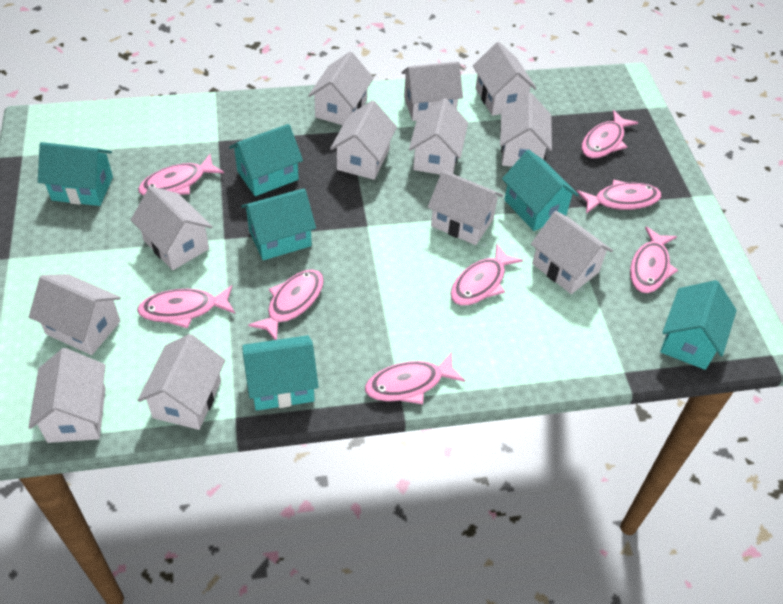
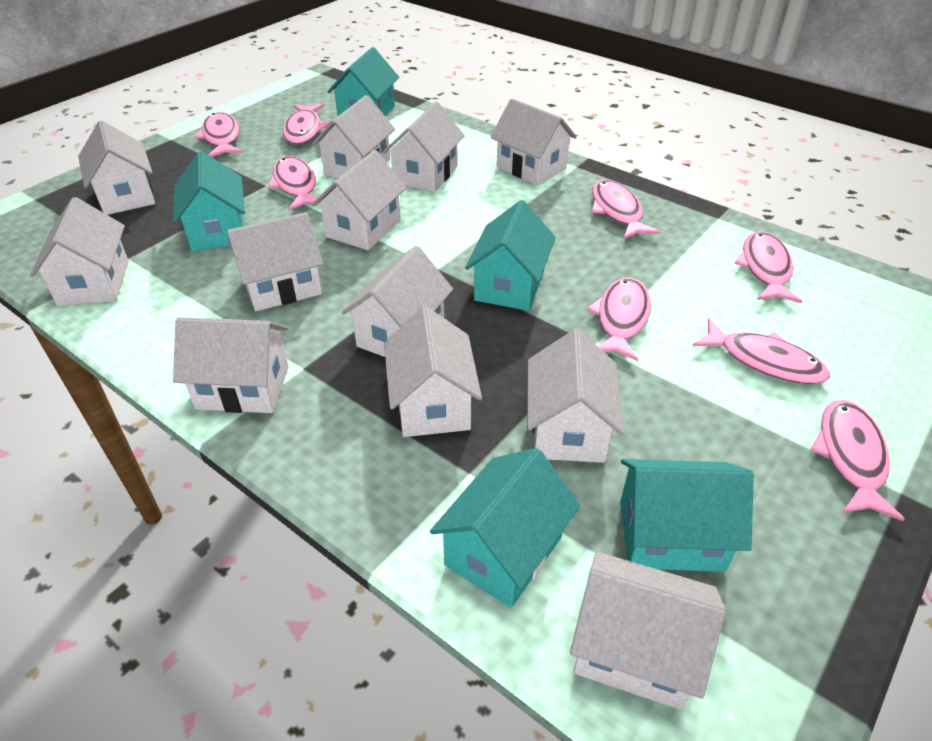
turquoise house: [38,142,113,206] [229,124,303,196] [241,188,316,260] [242,335,319,411] [502,150,579,231] [660,280,737,370] = 6 -> [173,151,245,252] [328,47,399,116] [430,448,580,608] [465,200,556,311] [620,459,754,572] = 5

